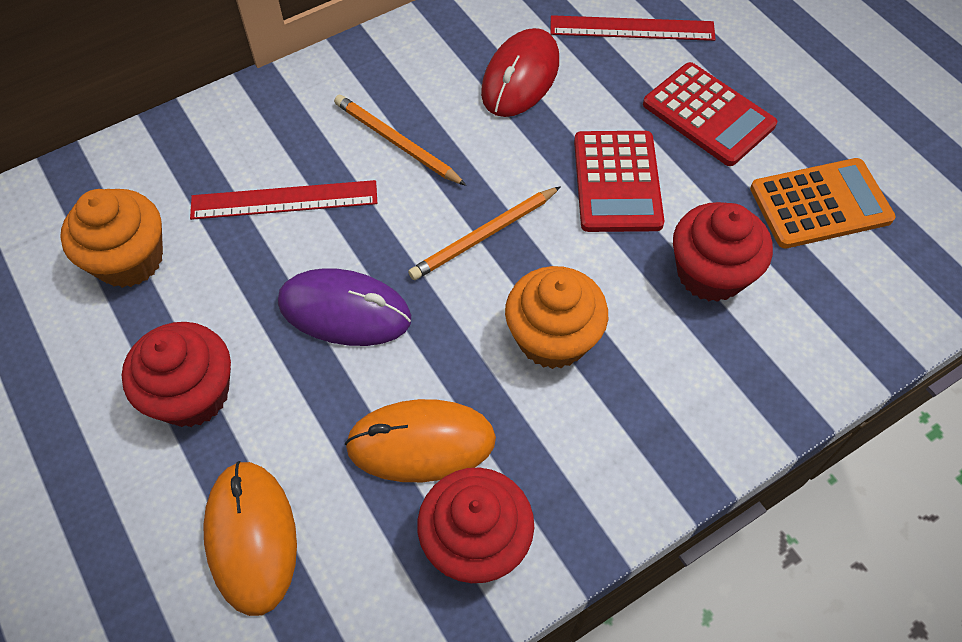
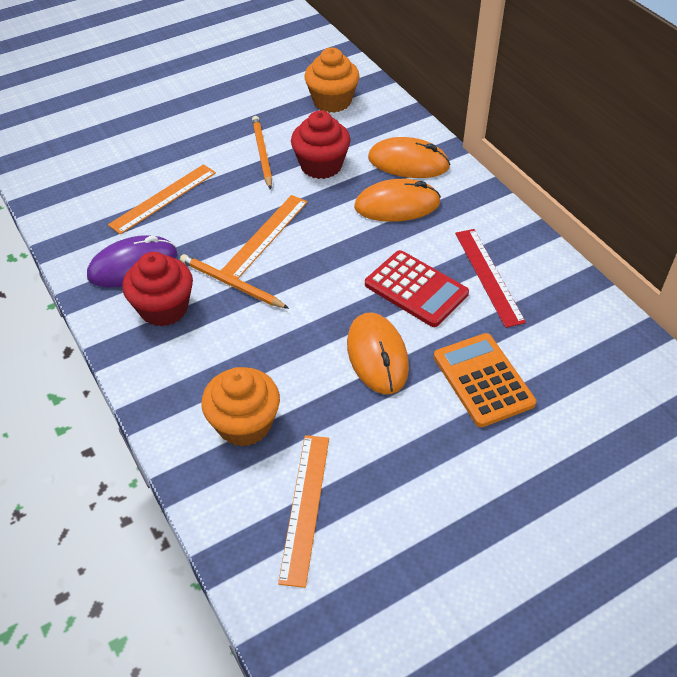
orange mouse: [203,461,297,616] [345,399,496,482] = 2 -> [347,313,409,394] [354,179,441,222] [368,137,450,178] = 3
orange ruler: none = 0 -> [108,164,216,234] [221,195,308,279] [278,435,329,588] = 3
red calculator: [574,131,664,232] [643,62,777,166] = 2 -> [365,250,469,327] = 1
red cupcake: [122,322,231,427] [417,468,534,583] [673,202,773,302] = 3 -> [122,252,193,327] [291,110,351,179] = 2
red mouse: [481,28,559,117] = 1 -> none = 0
red ruler: [190,180,377,220] [550,15,716,41] = 2 -> [455,229,526,328] = 1

